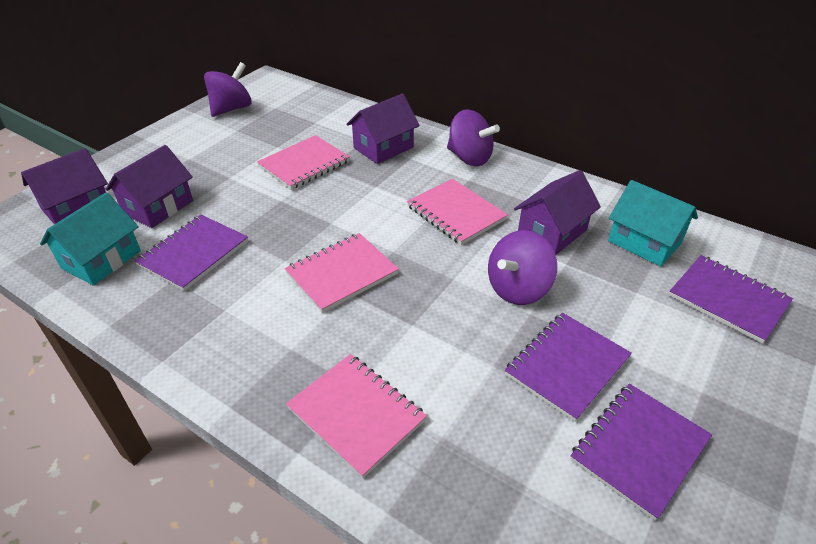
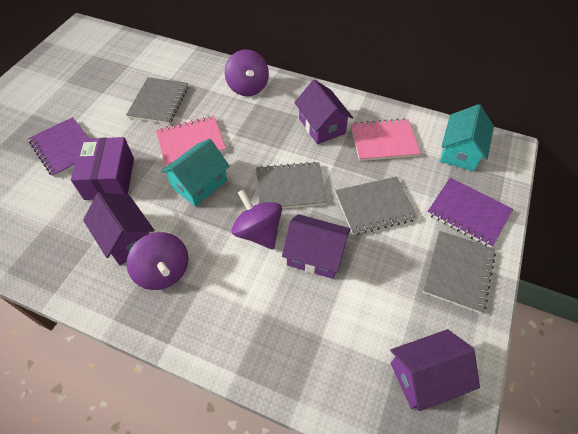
grey notebook: none = 0 -> [126,77,188,124] [256,161,327,209] [335,177,417,235] [423,231,496,314] = 4
pink notebook: [257,135,350,190] [285,233,399,313] [286,354,427,478] [407,179,508,245] = 4 -> [156,116,226,167] [351,118,421,161] = 2
purple box: none = 0 -> [71,137,134,200] = 1
purple notebook: [135,215,248,291] [505,313,632,422] [570,384,712,521] [669,255,793,344] = 4 -> [28,117,89,178] [427,178,513,247] = 2

